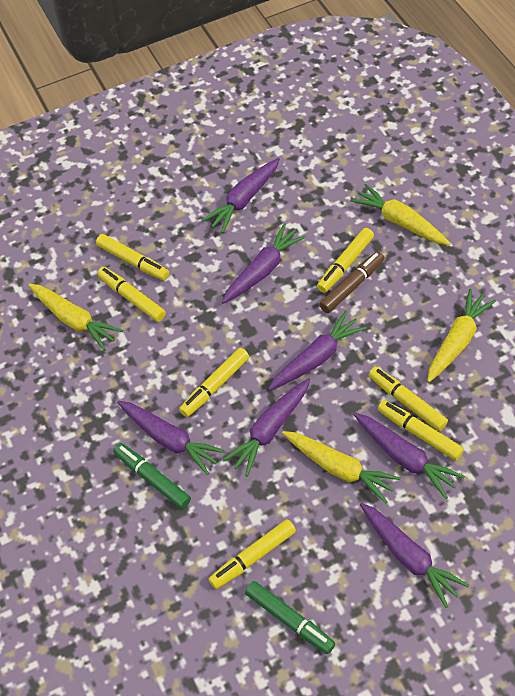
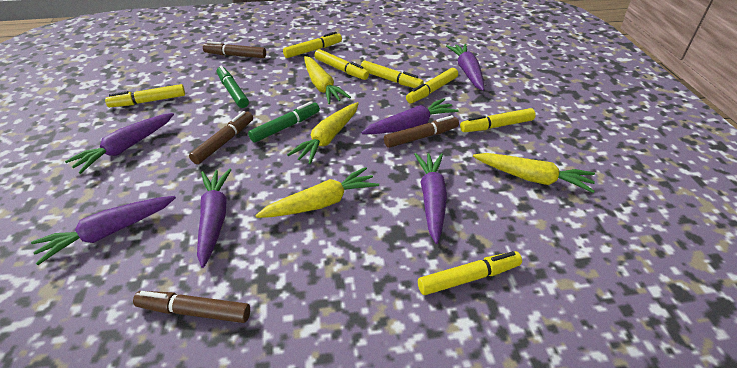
brown marker: [319,251,385,313] = 1 -> [133,291,250,323] [189,111,253,164] [203,41,266,58] [384,115,459,148] = 4
purple carrot: [117,401,225,475] [202,158,280,233] [222,223,306,304] [222,378,310,477] [268,310,367,390] [354,413,465,499] [360,503,469,608] = 7 -> [31,196,176,265] [65,113,174,174] [197,169,232,268] [361,98,459,134] [414,153,447,244] [446,44,484,91] = 6

